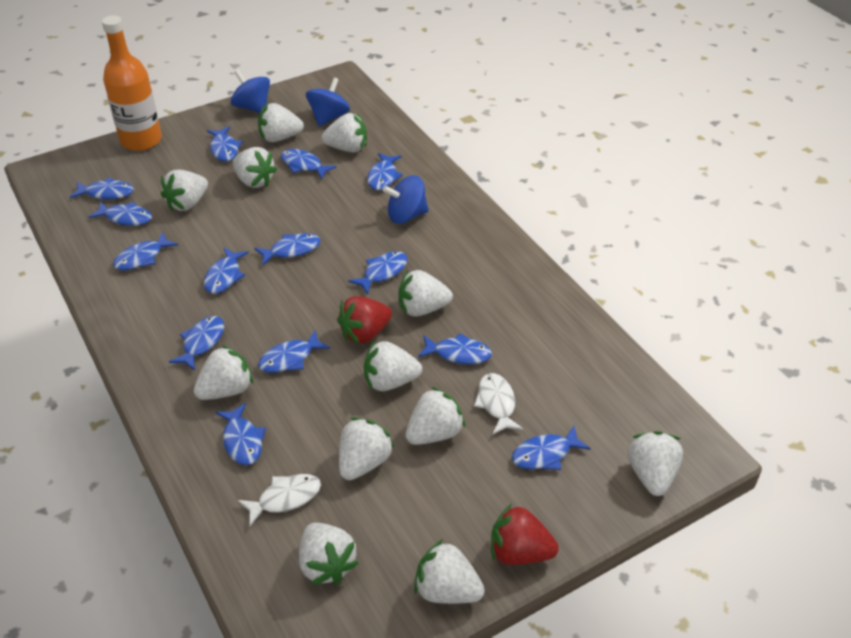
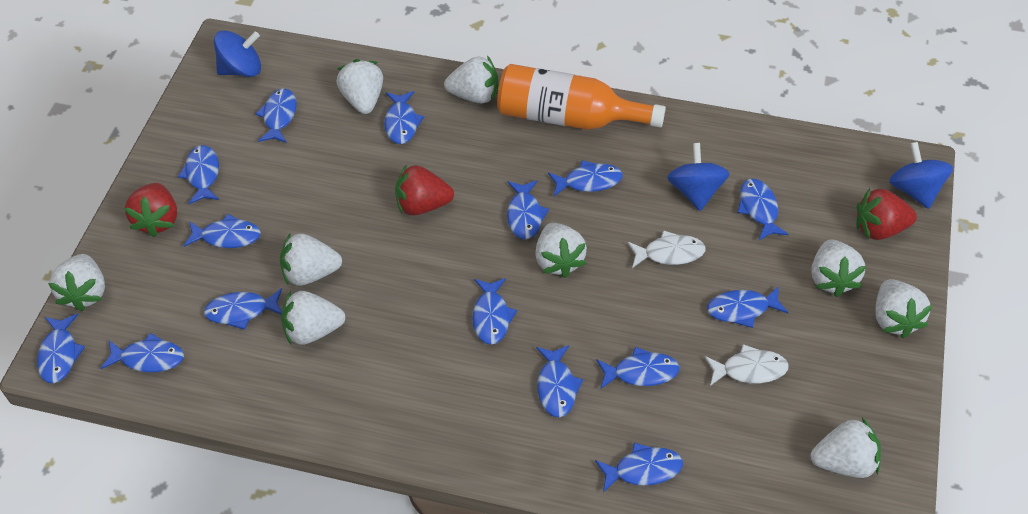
blue fish: [70,178,134,199] [88,201,152,226] [113,232,178,270] [169,316,224,371] [204,247,249,294] [207,126,242,161] [215,403,266,465] [254,233,321,266] [258,330,330,373] [281,149,337,179] [348,251,408,295] [367,153,403,190] [418,333,492,364] [512,426,591,470] = 14 -> [37,314,85,383] [101,333,184,372] [178,145,219,204] [183,214,261,248] [204,288,282,330] [256,88,297,143] [384,91,424,144] [472,278,517,345] [507,180,549,240] [536,345,583,417] [548,160,623,196] [595,443,683,493] [596,347,680,389] [707,286,789,328] [737,179,789,240] = 15
red strawberry: [337,296,392,344] [491,504,559,565] = 2 -> [124,183,177,237] [395,164,454,216] [856,188,917,240] = 3
white strawberry: [161,170,208,211] [194,345,253,400] [233,147,277,188] [258,103,304,142] [299,523,359,585] [322,113,367,152] [339,417,394,480] [364,341,422,391] [399,270,453,316] [406,387,465,445] [414,539,485,604] [628,431,683,496] = 12 -> [48,254,105,311] [280,233,342,286] [281,291,346,345] [337,59,383,114] [444,56,498,103] [535,223,587,278] [811,418,881,478] [812,239,866,297] [876,279,933,338] = 9

